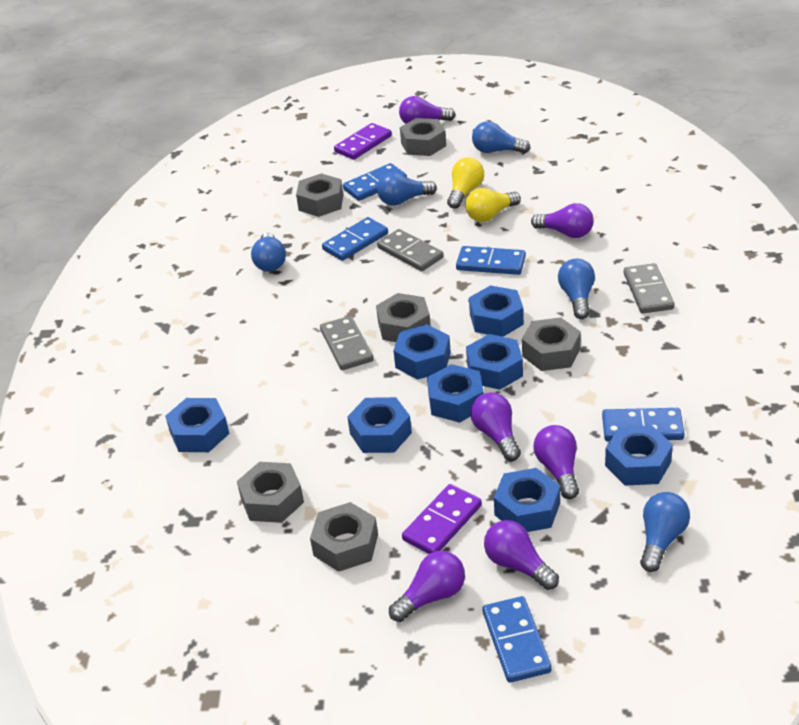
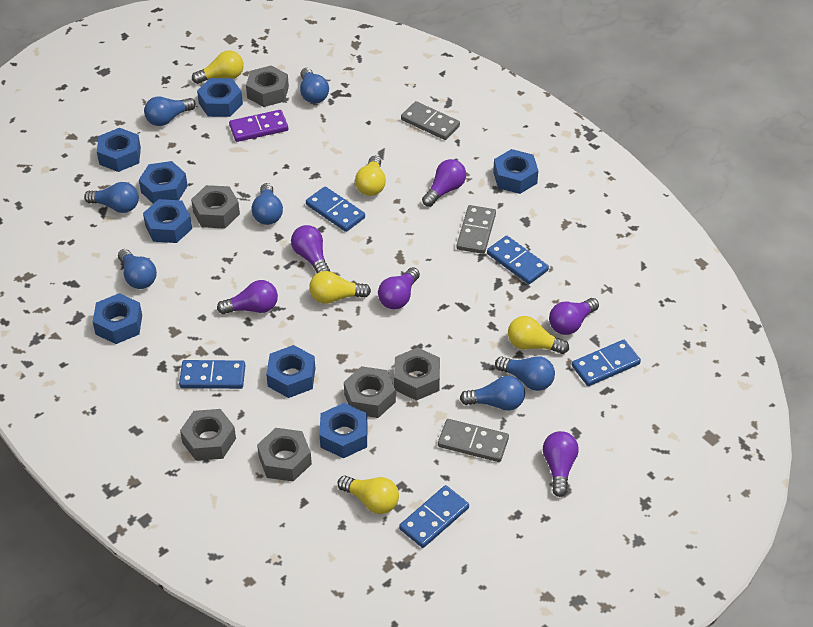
blue light bulb: [251,232,286,272] [377,172,437,206] [472,121,531,153] [558,259,595,319] [640,492,690,572] = 5 -> [84,182,139,213] [118,249,157,289] [144,97,196,126] [252,183,283,225] [300,68,329,104] [460,376,525,411] [495,356,555,391] = 7
purple domino: [334,123,392,160] [402,484,482,554] = 2 -> [229,110,288,142] = 1
yellow light bulb: [447,157,484,209] [465,188,521,222] = 2 -> [192,50,244,84] [309,271,371,304] [337,476,399,514] [355,156,386,196] [508,316,569,354] = 5

